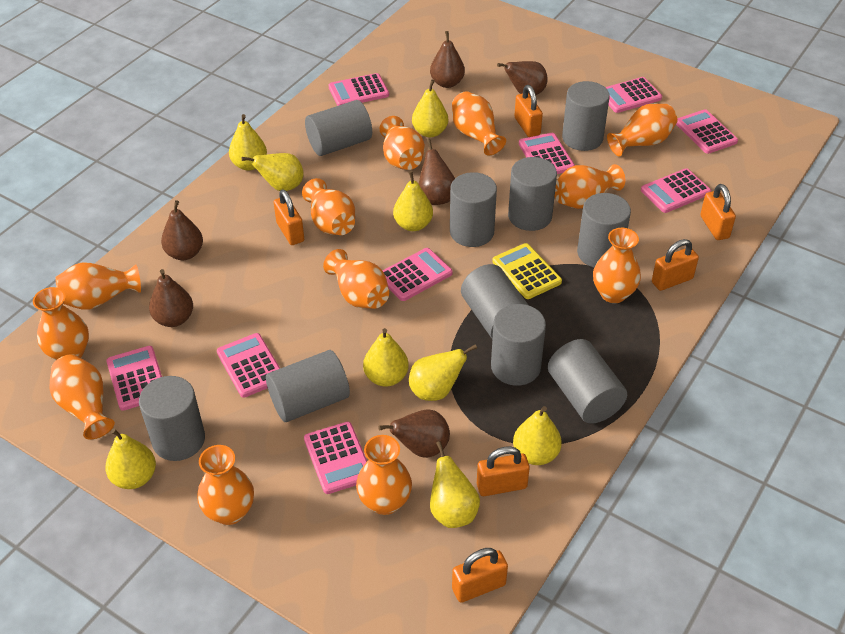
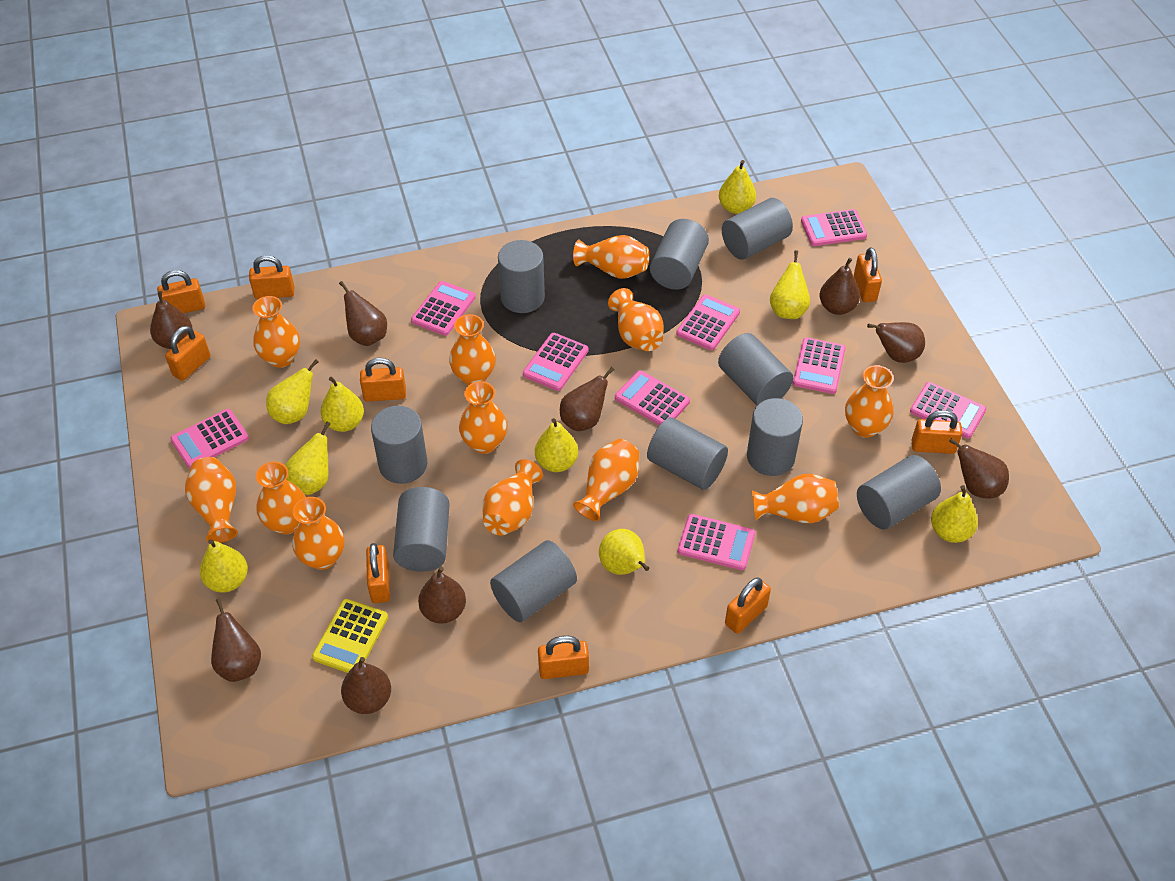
brown pear: [149,269,193,327] [161,200,203,260] [378,410,450,458] [419,139,455,205] [430,31,465,88] [497,61,548,95] = 6 -> [150,291,192,349] [211,598,261,682] [339,281,387,346] [341,657,391,714] [418,567,466,624] [560,367,614,431] [820,258,860,315] [867,322,925,363] [949,438,1009,499] = 9
orange padlock: [274,189,304,245] [452,548,508,603] [477,446,530,496] [515,85,543,137] [652,239,699,291] [700,184,736,240] = 6 -> [157,270,205,313] [165,326,210,381] [249,255,294,299] [360,358,406,402] [366,543,390,603] [538,636,589,679] [725,578,771,634] [854,247,882,302] [912,410,962,454] = 9

